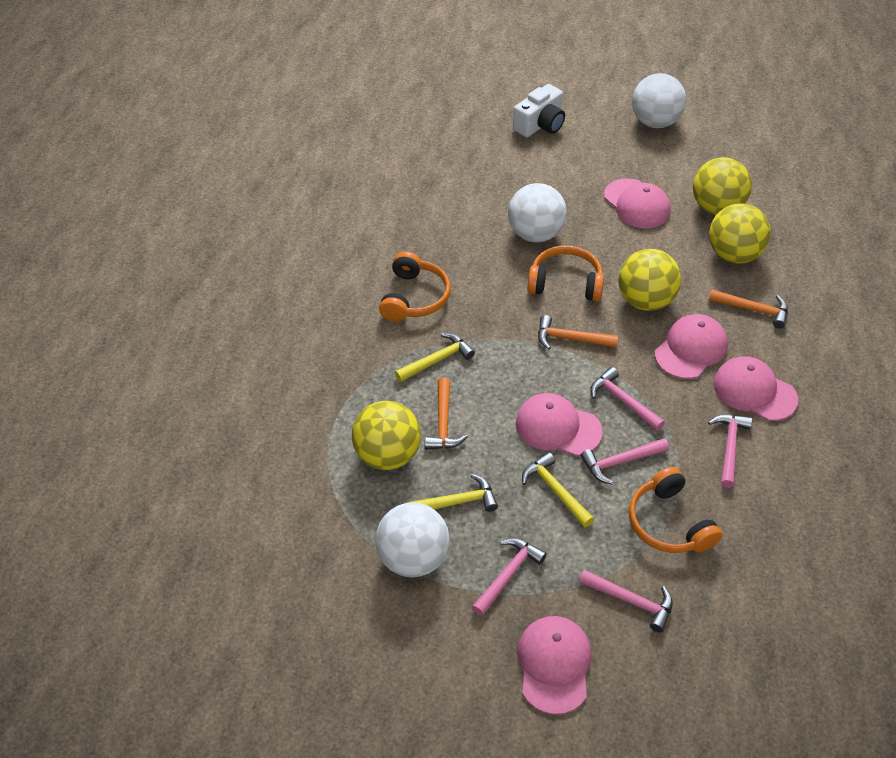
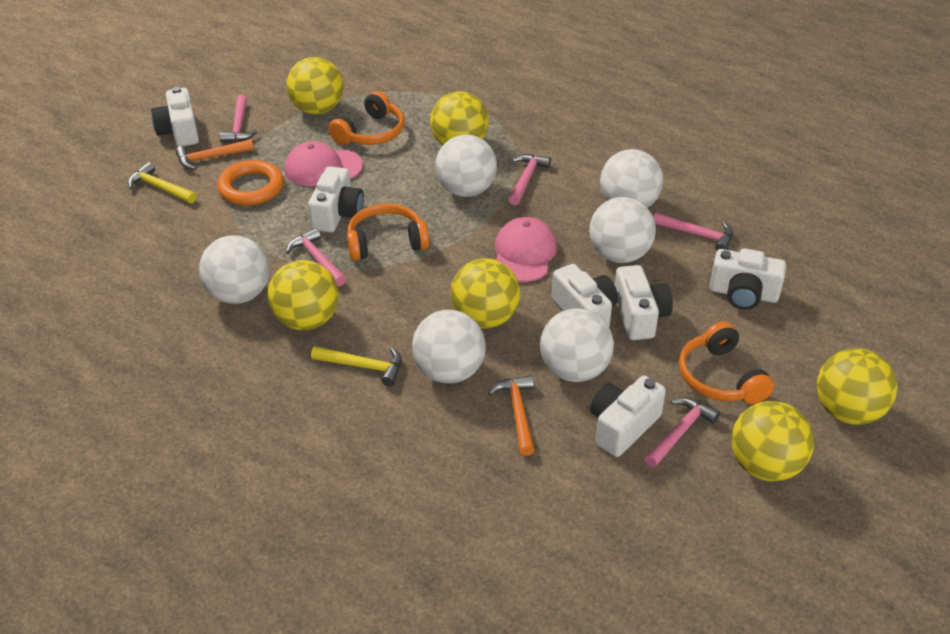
orange hammer: [425,378,467,449] [538,315,618,350] [709,289,788,329] = 3 -> [176,139,254,170] [488,375,534,456] = 2
orange ring: none = 0 -> [217,160,284,206] = 1
pink cap: [516,393,603,456] [517,616,592,715] [604,178,671,228] [655,314,728,379] [713,356,798,421] = 5 -> [285,141,363,186] [495,217,557,282] = 2
white ball: [375,502,450,577] [508,183,567,242] [632,73,686,128] = 3 -> [199,235,269,304] [412,310,486,383] [435,135,497,197] [540,308,614,382] [589,197,656,263] [600,149,663,208] = 6
white camera: [513,84,565,137] = 1 -> [151,87,199,146] [308,166,364,233] [552,264,618,328] [590,376,666,457] [615,265,673,340] [710,248,786,310] = 6
yellow ball: [352,401,421,470] [618,249,681,311] [693,157,752,215] [709,203,771,264] = 4 -> [267,260,339,330] [286,57,343,115] [430,91,489,146] [450,258,520,329] [731,401,814,482] [817,348,898,425] = 6
yellow hammer: [395,333,475,382] [406,474,498,512] [522,452,594,527] = 3 -> [128,162,197,203] [311,346,402,386] = 2

